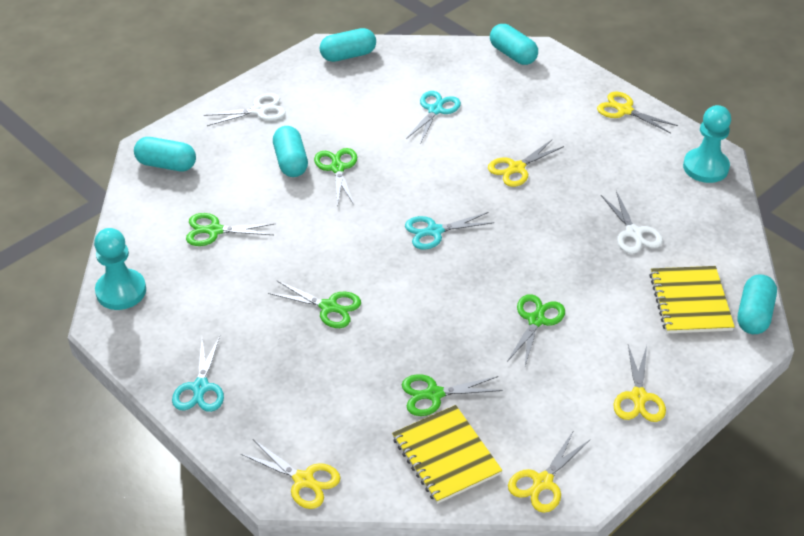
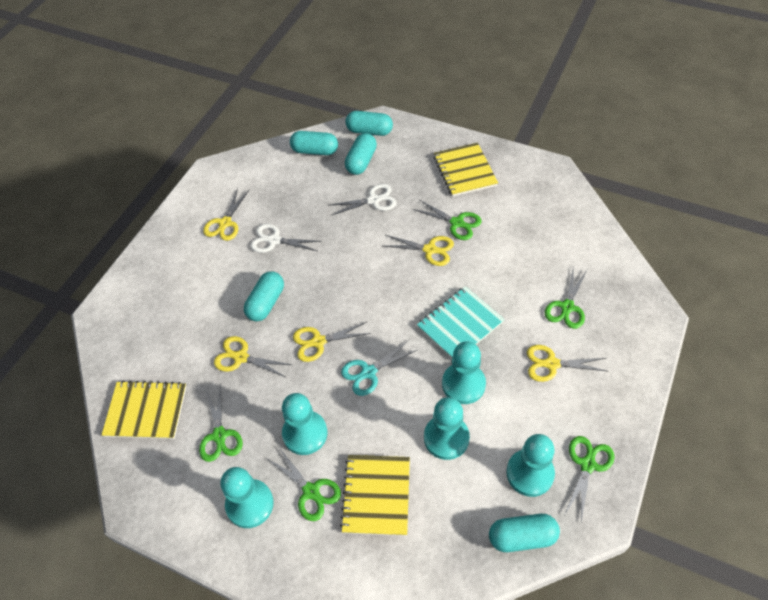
turquoise notebook: none = 0 -> [417,286,505,358] = 1
turquoise pawn: [94,228,146,310] [683,105,731,183] = 2 -> [220,467,274,528] [282,393,327,455] [424,397,470,460] [442,341,486,404] [506,434,555,497] = 5
turquoise scissors: [172,336,224,412] [405,212,494,250] [406,91,461,145] = 3 -> [341,340,417,396] = 1
yellow notebook: [392,405,502,504] [649,266,735,333] = 2 -> [102,381,186,439] [340,455,410,536] [434,143,498,197] = 3

